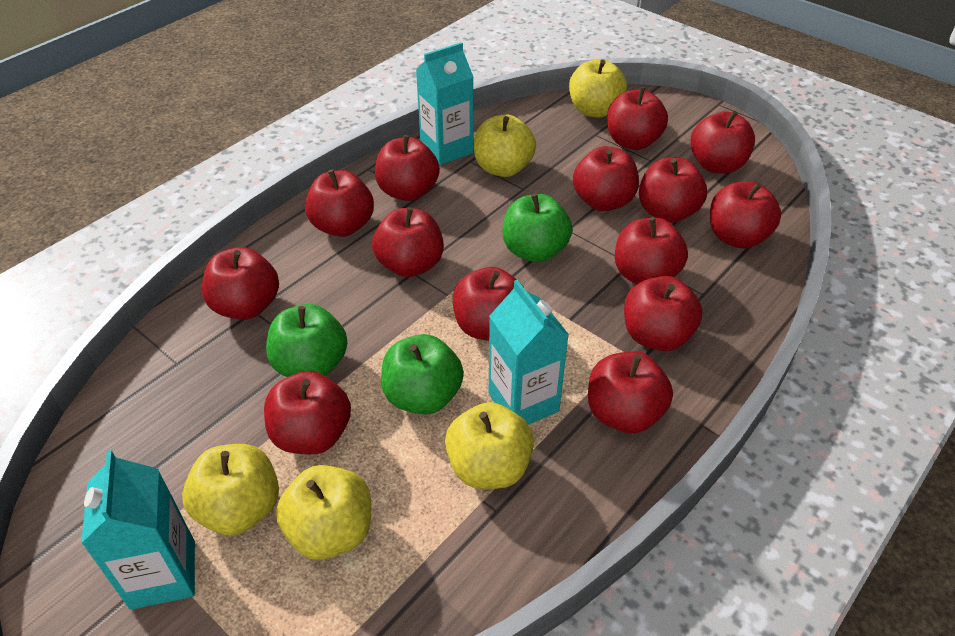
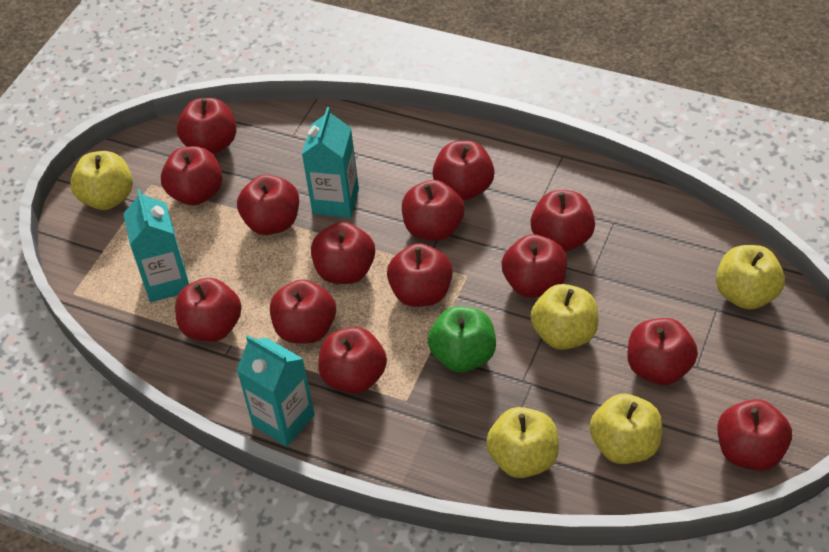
green apple: [266,304,347,377] [381,334,464,415] [502,193,573,262] = 3 -> [428,306,496,372] = 1

